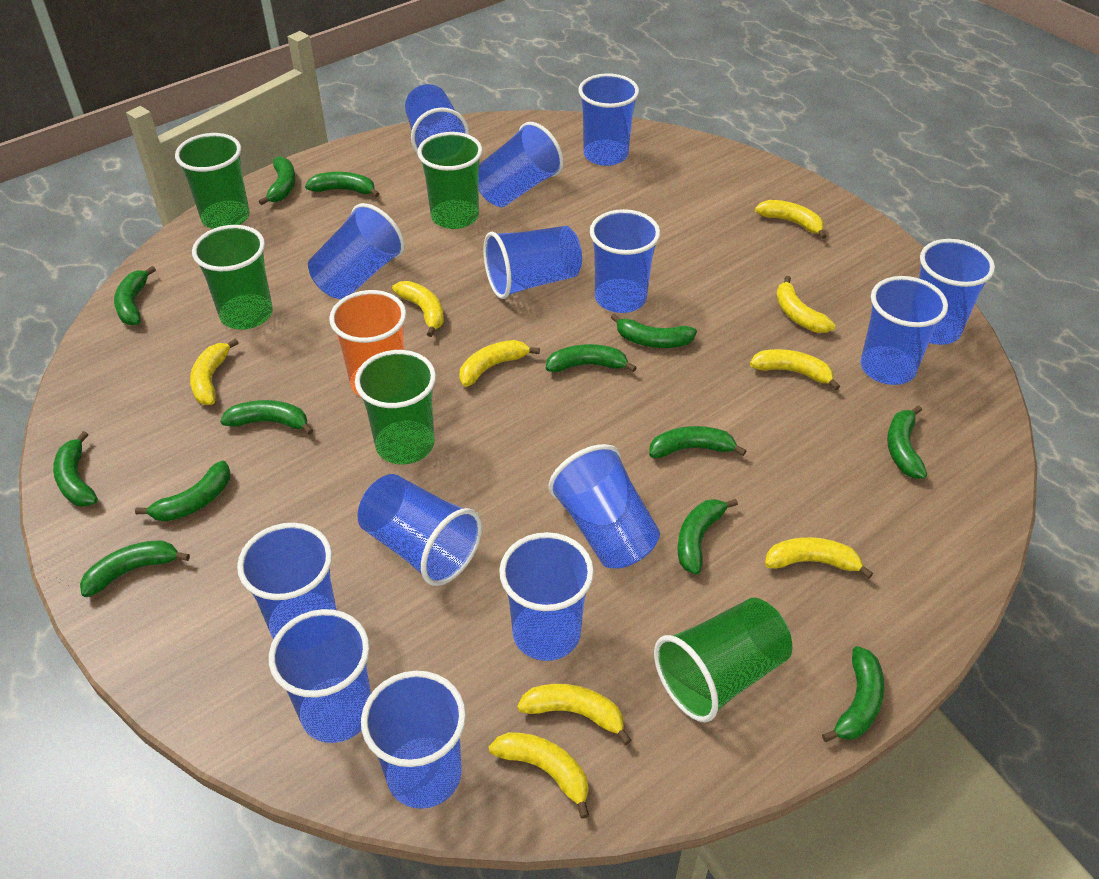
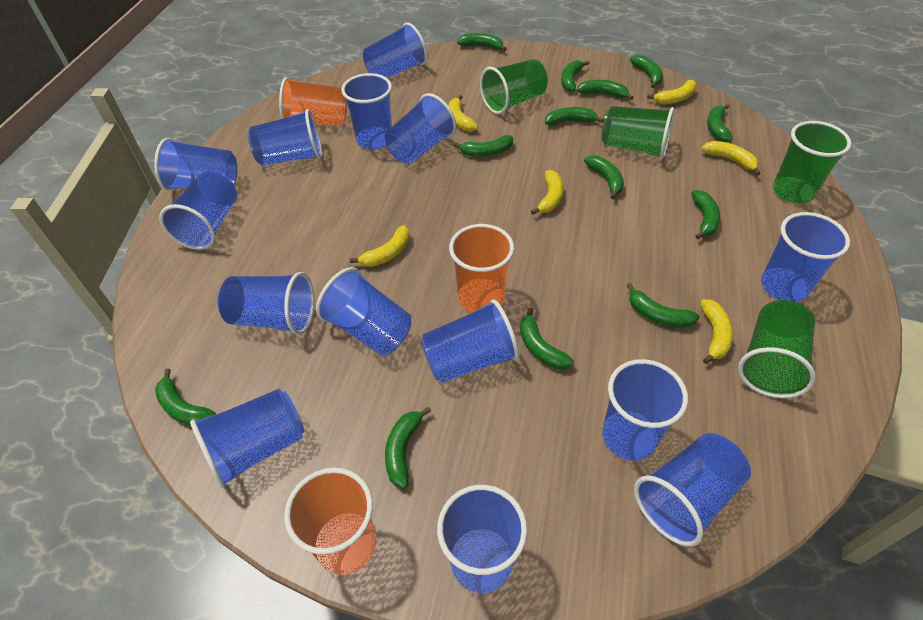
green cup: [175,133,250,229] [192,225,273,330] [355,350,436,464] [417,132,482,229] [654,598,793,722] = 5 -> [480,59,548,114] [602,106,674,159] [738,300,816,398] [773,121,852,204] = 4
orange cup: [329,290,406,397] = 1 -> [279,77,347,126] [284,468,376,575] [449,224,514,313] = 3
yellow banana: [190,338,239,405] [392,281,444,337] [459,340,540,387] [489,732,589,819] [517,684,631,745] [750,349,840,390] [755,200,827,239] [765,537,873,578] [776,276,836,333] = 9 -> [350,225,410,267] [448,95,478,131] [531,170,563,215] [647,80,697,104] [700,299,733,364] [701,141,761,175] = 6

